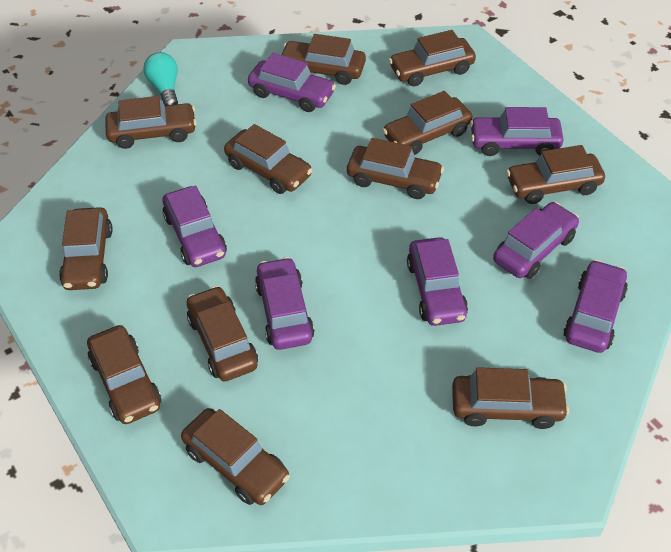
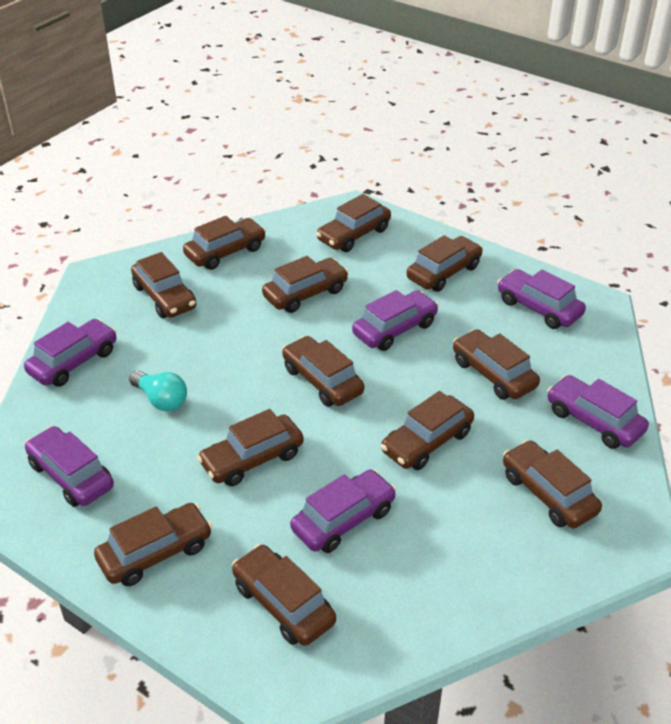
purple car: [163,185,227,267] [248,53,336,112] [255,257,315,350] [407,237,468,326] [470,107,564,156] [493,202,579,279] [563,260,628,353] = 7 -> [24,319,117,387] [25,426,114,507] [290,469,397,553] [352,290,439,351] [497,269,586,329] [547,375,649,449] = 6

